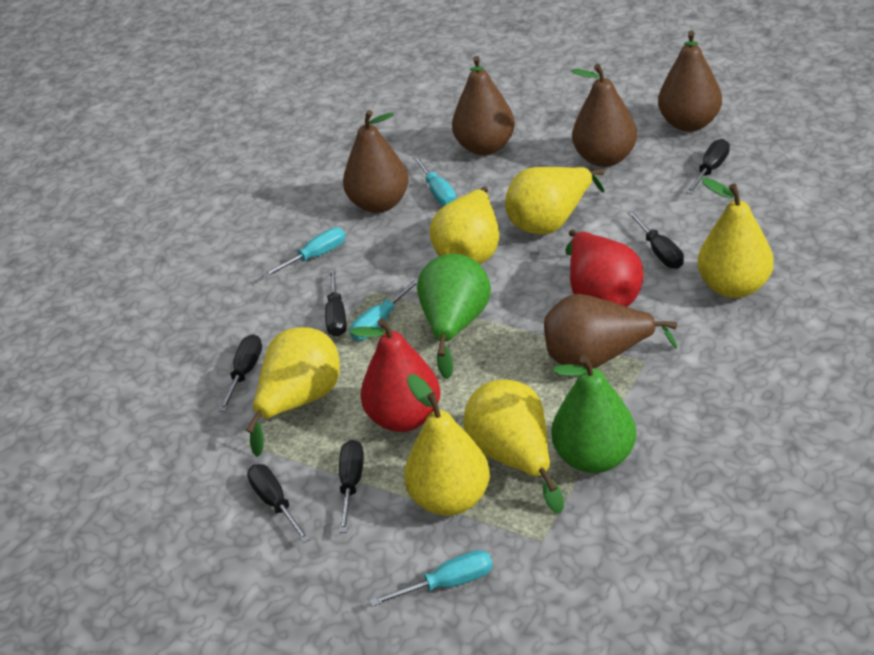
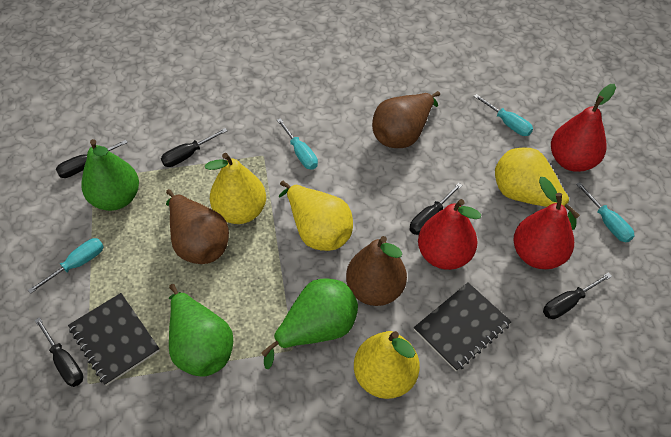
black notebook: none = 0 -> [68,293,160,386] [414,283,512,372] = 2
black screwdriver: [219,334,262,412] [247,464,311,543] [325,268,347,337] [339,440,364,533] [627,210,684,269] [686,139,730,194] = 6 -> [35,317,83,387] [56,140,128,178] [161,128,228,167] [410,183,462,235] [543,272,612,319] = 5
brown pear: [343,110,409,213] [452,56,515,155] [544,294,677,368] [571,64,637,167] [658,31,722,132] = 5 -> [166,189,229,264] [346,236,407,306] [372,91,440,148] = 3
green pear: [417,254,491,379] [551,355,636,473] = 2 -> [81,139,139,211] [169,284,233,377] [261,279,358,369] = 3
red pear: [350,318,440,432] [565,230,644,307] = 2 -> [418,199,481,270] [514,177,574,269] [551,84,616,172] = 3
yellow pear: [246,327,340,457] [404,374,490,516] [430,186,499,265] [464,380,564,514] [505,167,605,235] [698,178,774,298] = 6 -> [205,153,266,224] [279,181,353,251] [354,331,420,399] [495,147,580,230] = 4

